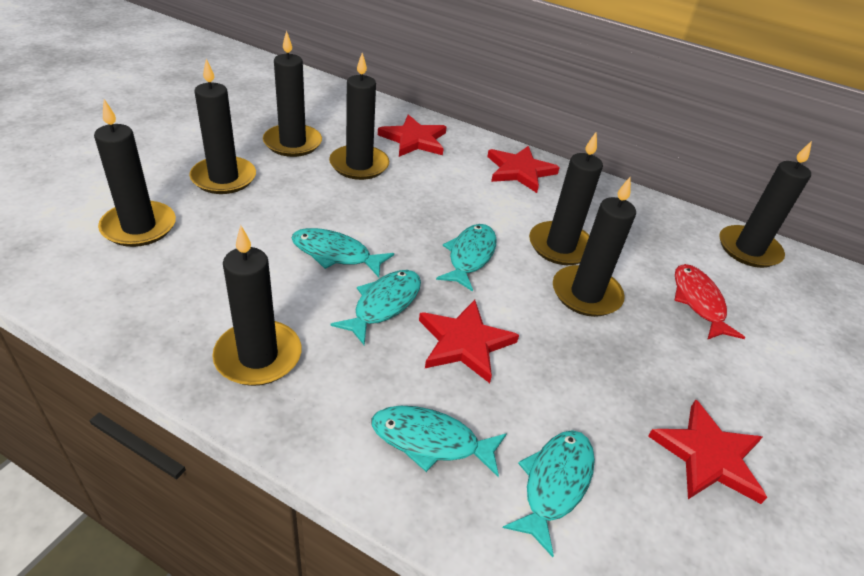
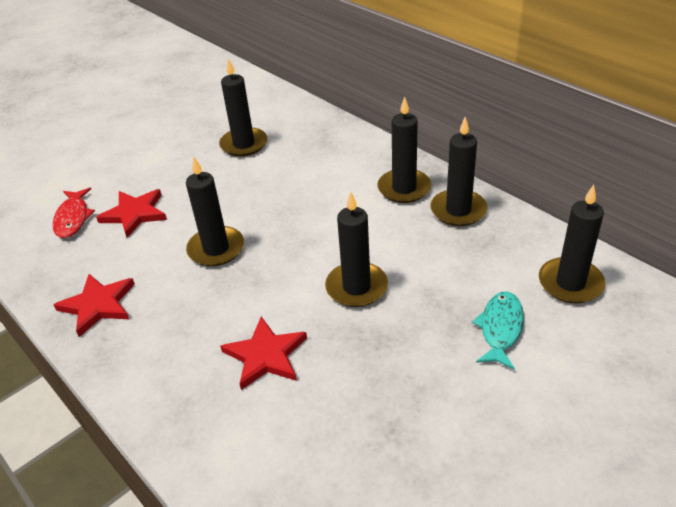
black candle: [94,99,176,247] [189,59,256,194] [212,225,301,386] [263,30,322,157] [329,53,389,180] [529,132,603,265] [553,177,636,317] [719,141,812,268] = 8 -> [186,157,244,266] [219,58,267,157] [325,192,388,307] [377,97,432,203] [430,117,488,226] [539,185,605,304] = 6
red star: [378,114,447,157] [419,300,519,383] [487,146,560,193] [648,399,767,504] = 4 -> [54,274,135,337] [96,189,167,238] [220,317,307,390] = 3
turquoise fish: [292,228,394,277] [330,270,421,345] [372,406,507,477] [436,224,497,292] [503,430,595,557] = 5 -> [472,292,524,370] = 1

